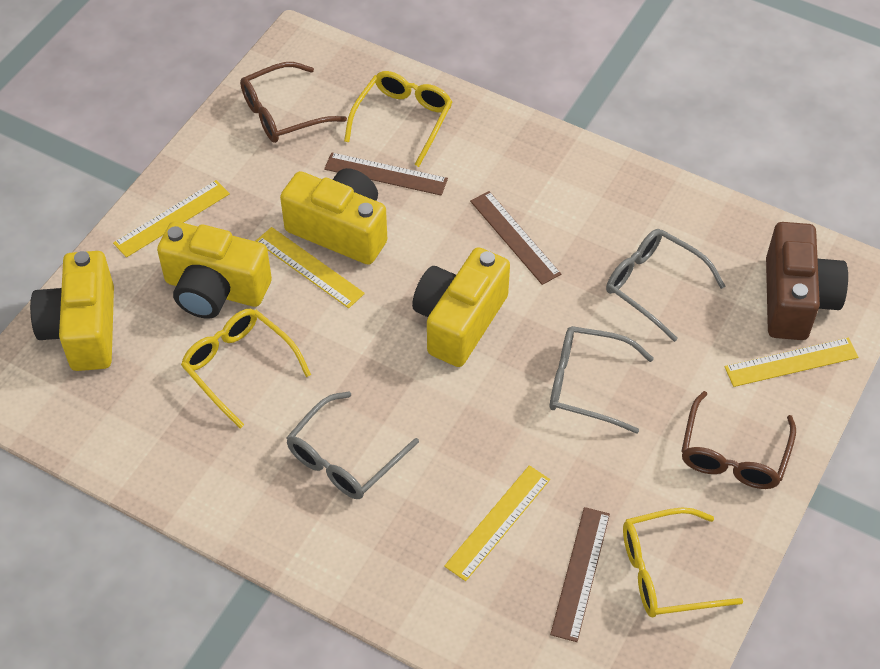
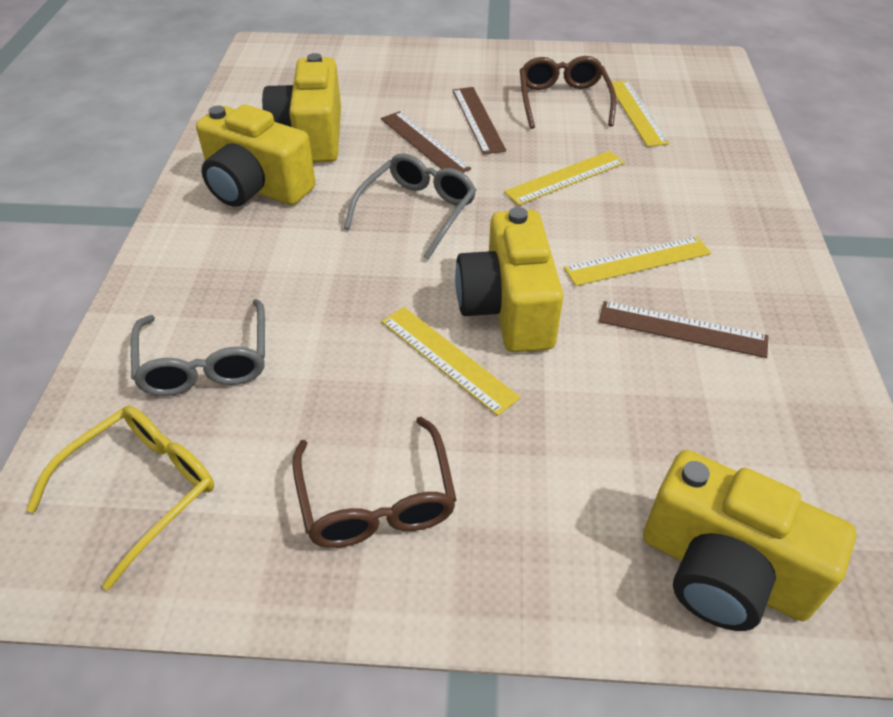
brown camera: [766,222,848,340] = 1 -> none = 0
grey glasses: [286,391,419,499] [550,326,654,434] [606,229,725,342] = 3 -> [131,299,265,396] [344,153,476,260] = 2
yellow glasses: [181,309,311,428] [344,71,452,167] [623,508,743,617] = 3 -> [26,406,214,590] = 1

